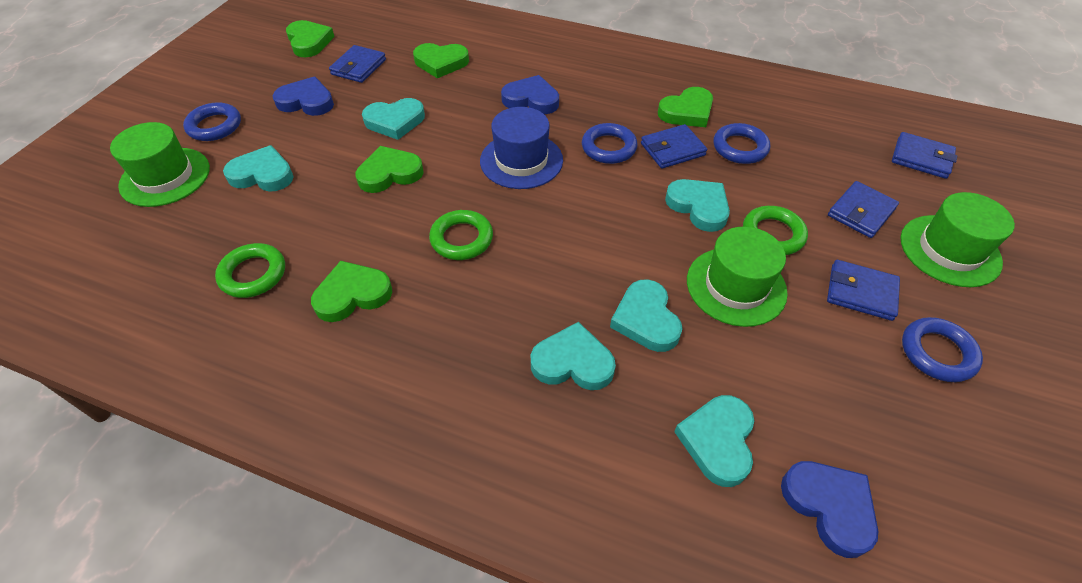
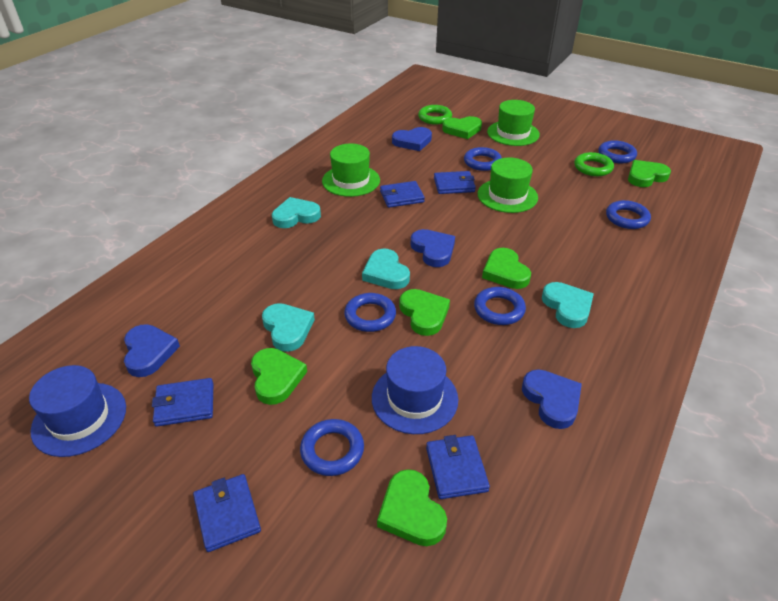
blue hat: [480,107,563,189] = 1 -> [29,365,126,457] [372,346,458,434] = 2
blue heart: [272,77,334,116] [501,75,559,114] [781,461,878,558] = 3 -> [124,324,180,377] [392,127,432,151] [411,229,455,267] [522,369,582,429] = 4
blue ring: [183,102,241,141] [582,123,637,164] [713,123,770,164] [902,317,983,382] = 4 -> [300,419,364,476] [344,293,396,332] [464,147,502,171] [474,287,526,325] [598,140,637,163] [606,200,651,229] = 6
green heart: [286,20,335,57] [311,261,392,322] [356,146,424,193] [413,43,469,78] [658,87,713,127] = 5 -> [251,348,307,405] [377,469,447,546] [399,289,450,336] [442,116,482,139] [482,248,531,289] [628,160,671,187] = 6
green ring: [215,243,285,298] [429,210,493,260] [743,206,808,255] = 3 -> [418,105,452,125] [574,152,614,176] = 2
turquoise heart: [223,145,294,192] [362,98,425,140] [531,322,616,390] [610,279,682,352] [665,179,730,232] [674,395,754,487] = 6 -> [262,303,315,352] [272,197,321,228] [362,248,410,289] [542,282,594,328] = 4

